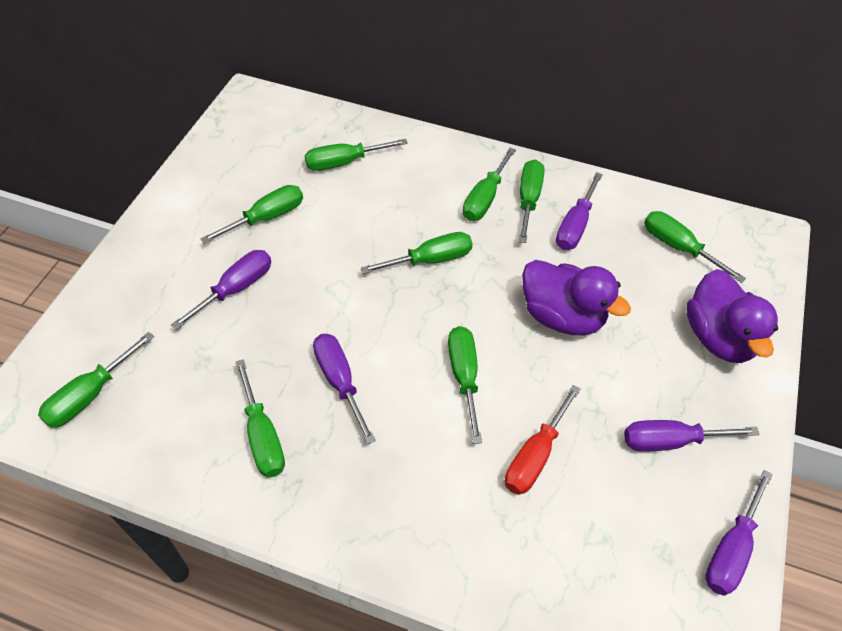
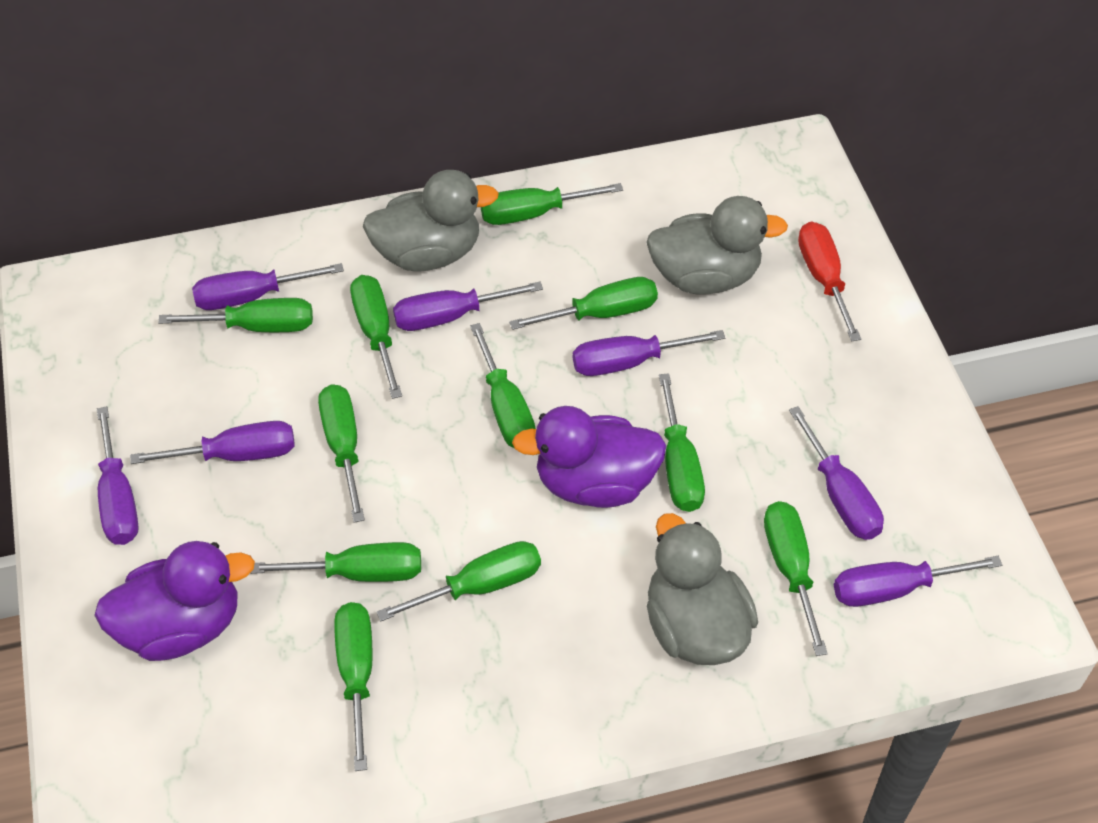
green screwdriver: [38,332,154,428] [200,185,303,244] [235,359,285,477] [305,139,408,171] [361,232,473,274] [448,326,482,444] [463,148,516,221] [519,159,545,243] [644,211,746,283] = 9 -> [158,298,313,332] [250,542,421,582] [318,384,365,523] [334,602,373,771] [350,275,402,399] [377,541,541,621] [470,323,536,448] [481,183,623,225] [509,277,658,330] [659,373,705,512] [764,501,828,656] = 11
grey duck: none = 0 -> [363,170,499,272] [646,196,788,295] [647,513,758,665] = 3
purple screwdriver: [171,250,271,330] [313,334,376,444] [556,172,603,250] [624,420,760,452] [705,470,773,596] = 5 -> [97,406,139,545] [130,421,295,464] [192,263,344,310] [393,281,543,331] [573,330,725,376] [789,406,884,540] [834,556,1002,607] = 7

